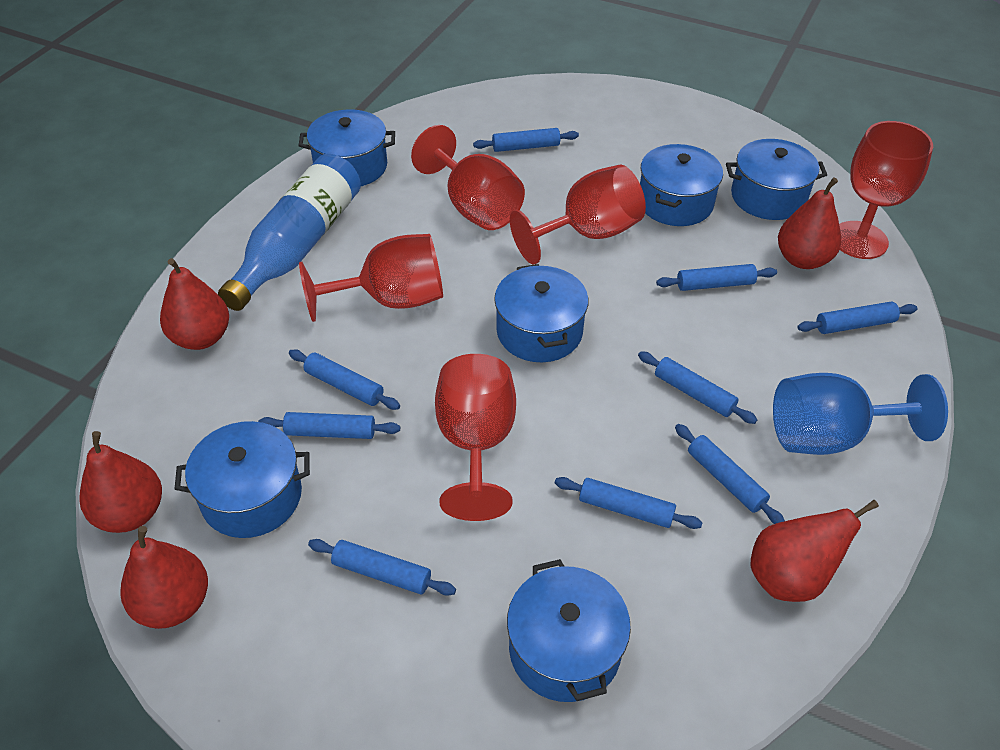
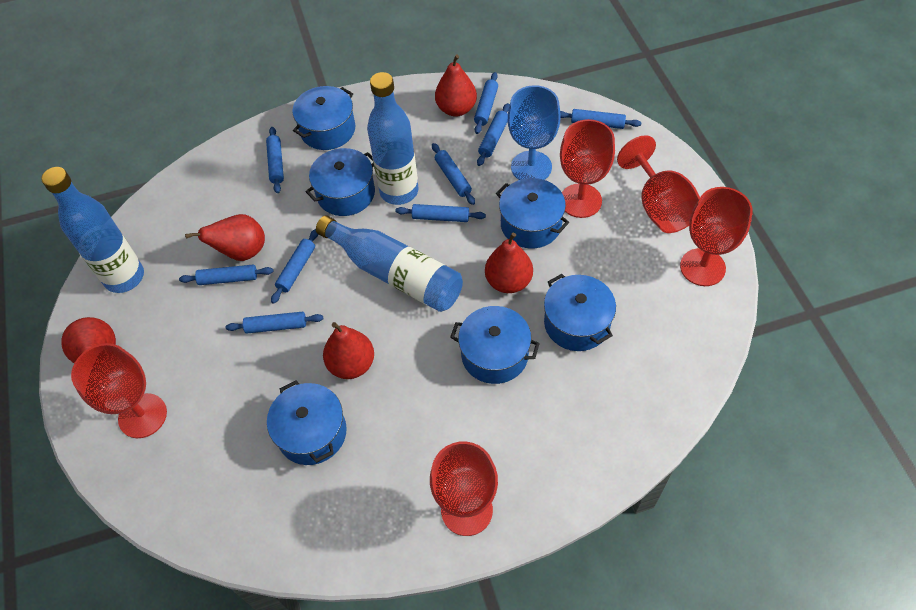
blue bottle: [218,154,361,311] = 1 -> [41,167,144,293] [316,215,463,312] [367,72,418,205] = 3

